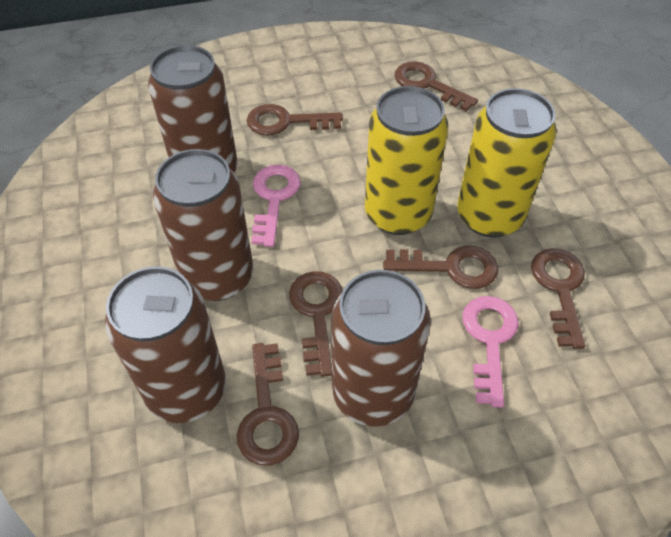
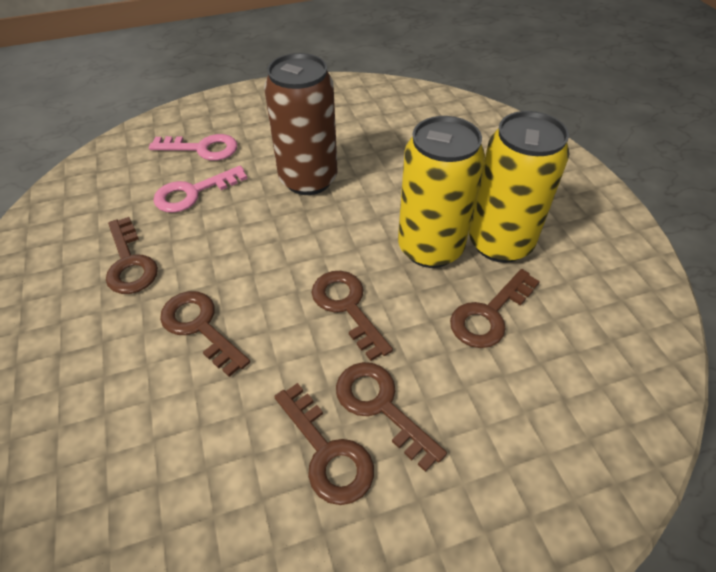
brown can: [105,266,226,423] [148,45,237,172] [153,149,253,301] [331,270,431,427] = 4 -> [264,53,338,195] = 1

